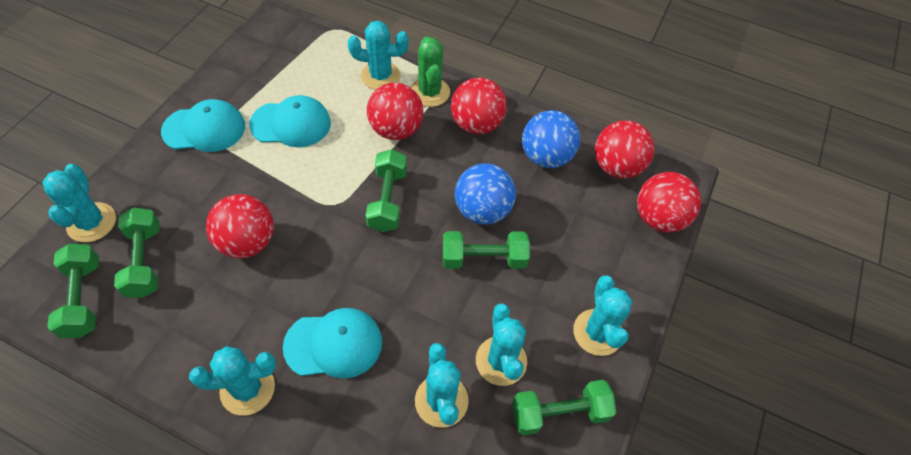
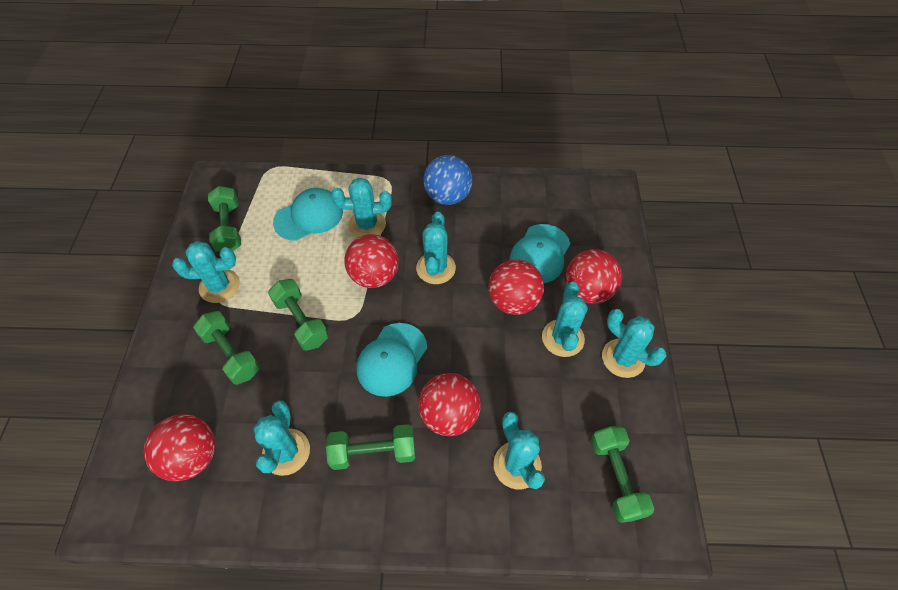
blue ball: [455,163,516,224] [522,110,580,168] = 2 -> [423,155,472,205] = 1
green cactus: [411,37,450,107] = 1 -> none = 0
turquoise cactus: [42,164,116,242] [189,346,276,416] [348,21,409,90] [415,343,469,428] [476,303,527,386] [573,275,632,356] = 6 -> [172,241,240,303] [253,401,310,476] [331,178,392,238] [416,212,456,284] [493,412,545,489] [542,282,588,357] [602,309,666,378] = 7

